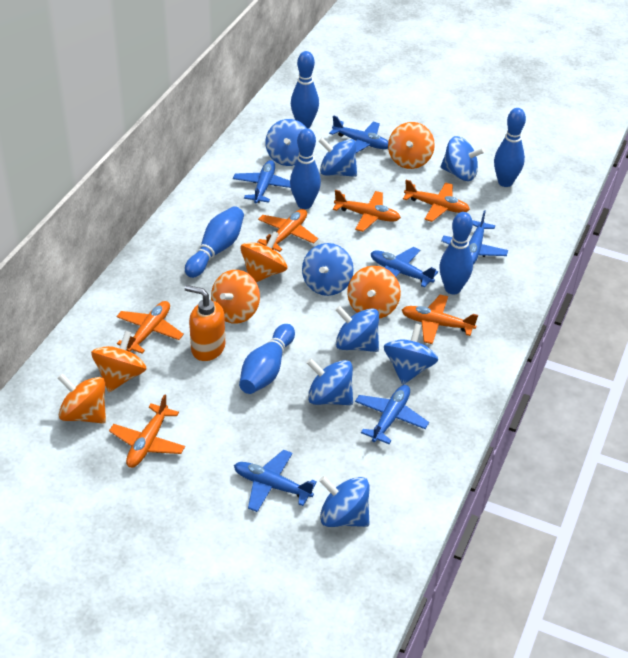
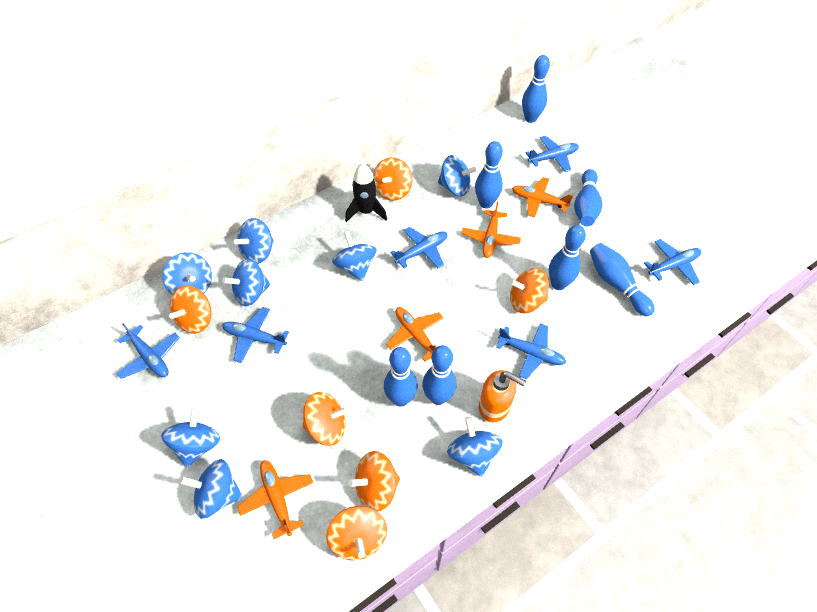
black rocket: none = 0 -> [345,163,387,222] = 1
blue bowling pin: [185,206,244,278] [239,324,295,394] [290,128,321,209] [291,51,319,129] [439,212,473,294] [494,108,526,187] = 6 -> [384,347,418,407] [422,345,457,405] [475,141,503,209] [522,55,550,123] [549,225,586,290] [574,169,603,226] [590,243,655,316] = 7
orange plane: [109,394,185,468] [116,301,184,354] [257,209,318,252] [333,190,401,232] [402,294,478,344] [403,180,470,222] = 6 -> [237,460,313,539] [386,307,444,362] [462,202,521,258] [512,177,573,217] = 4

